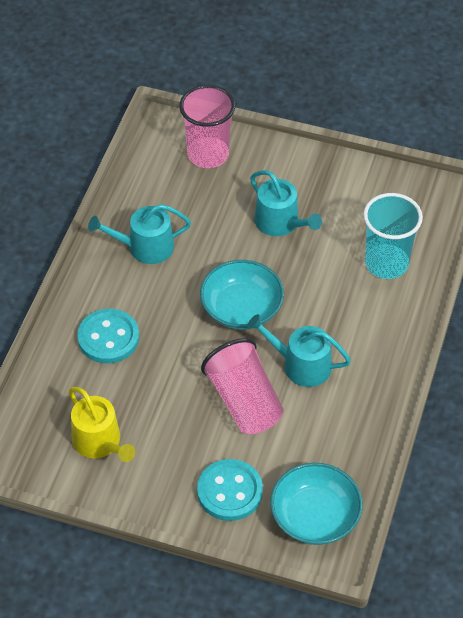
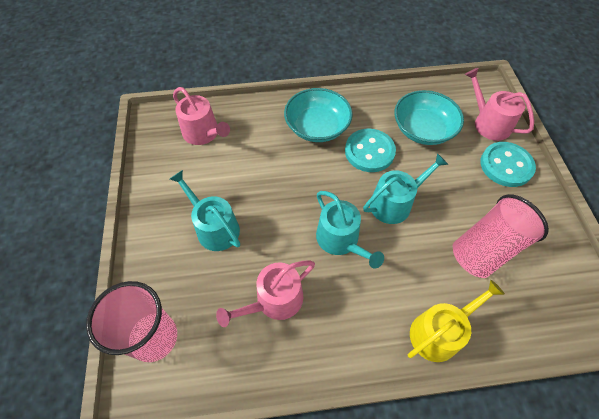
pink watering can: none = 0 -> [173,87,230,145] [216,260,315,327] [465,68,534,141] = 3
turquoise cup: [363,193,423,279] = 1 -> none = 0

